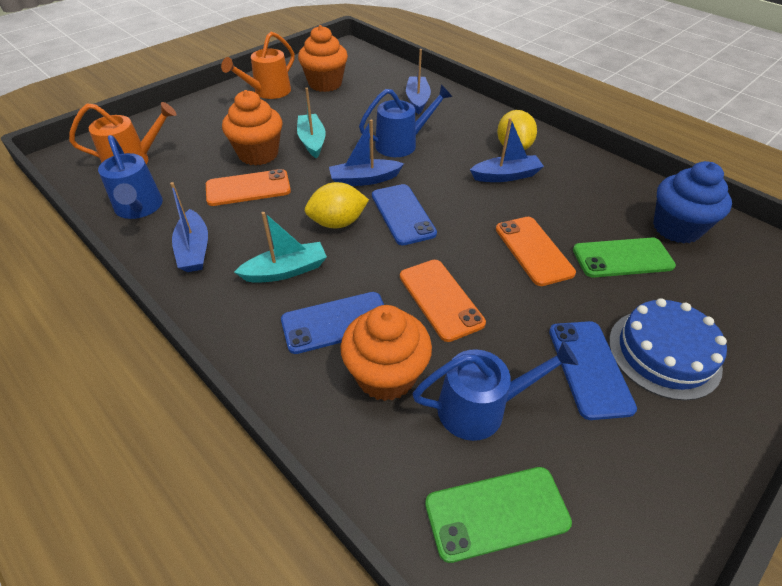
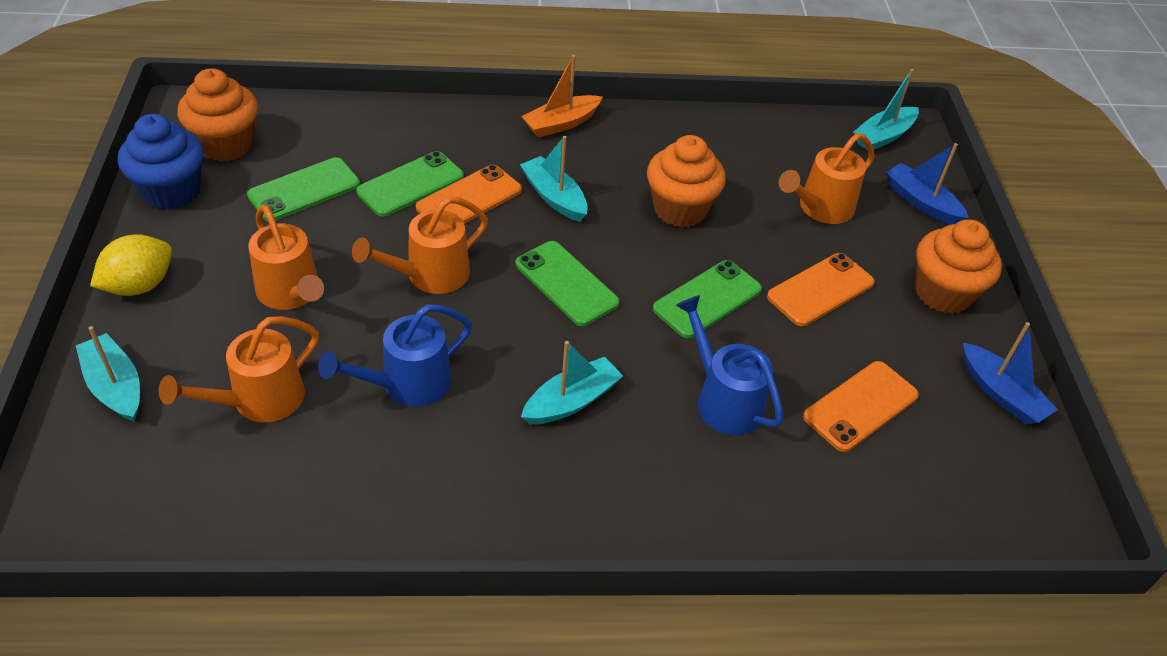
blue boat: [170,182,208,272] [329,119,404,186] [406,49,431,114] [470,118,544,182] = 4 -> [886,143,969,224] [963,322,1058,424] = 2
blue cake: [609,298,727,401] = 1 -> none = 0
blue phone: [281,292,384,354] [372,184,437,245] [549,321,637,420] = 3 -> none = 0
blue watering can: [98,135,163,219] [359,85,452,157] [413,341,578,441] = 3 -> [318,304,472,406] [676,295,784,435] = 2
green phone: [425,467,572,563] [573,238,676,277] = 2 -> [247,157,360,221] [356,151,464,217] [516,241,619,326] [653,260,762,338] = 4
orange boat: none = 0 -> [521,55,602,137] = 1
orange watering can: [69,102,177,164] [221,32,295,99] = 2 -> [159,316,319,423] [248,205,324,310] [352,196,488,294] [779,133,875,224] = 4
turquoise boat: [234,212,327,283] [297,88,326,159] = 2 -> [76,326,140,422] [520,136,588,222] [521,341,623,424] [853,69,919,151] = 4
yellow lemon: [305,182,369,228] [497,110,537,150] = 2 -> [90,234,172,296] = 1

